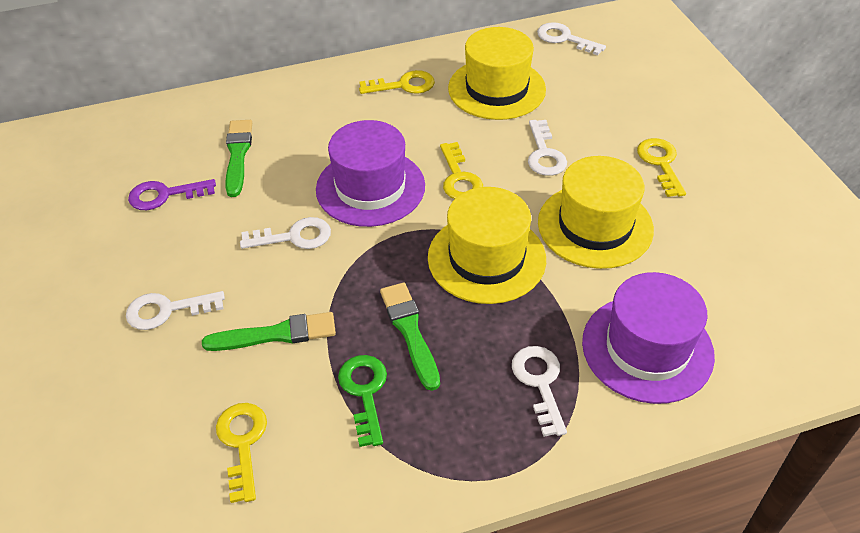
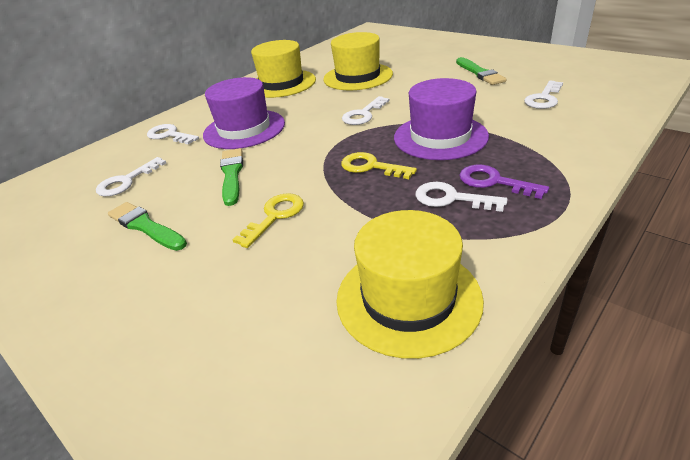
green key: [338,355,387,447] = 1 -> none = 0
yellow key: [216,403,267,503] [359,70,435,94] [440,142,483,199] [637,138,686,197] = 4 -> [232,193,304,248] [341,152,417,179] = 2

